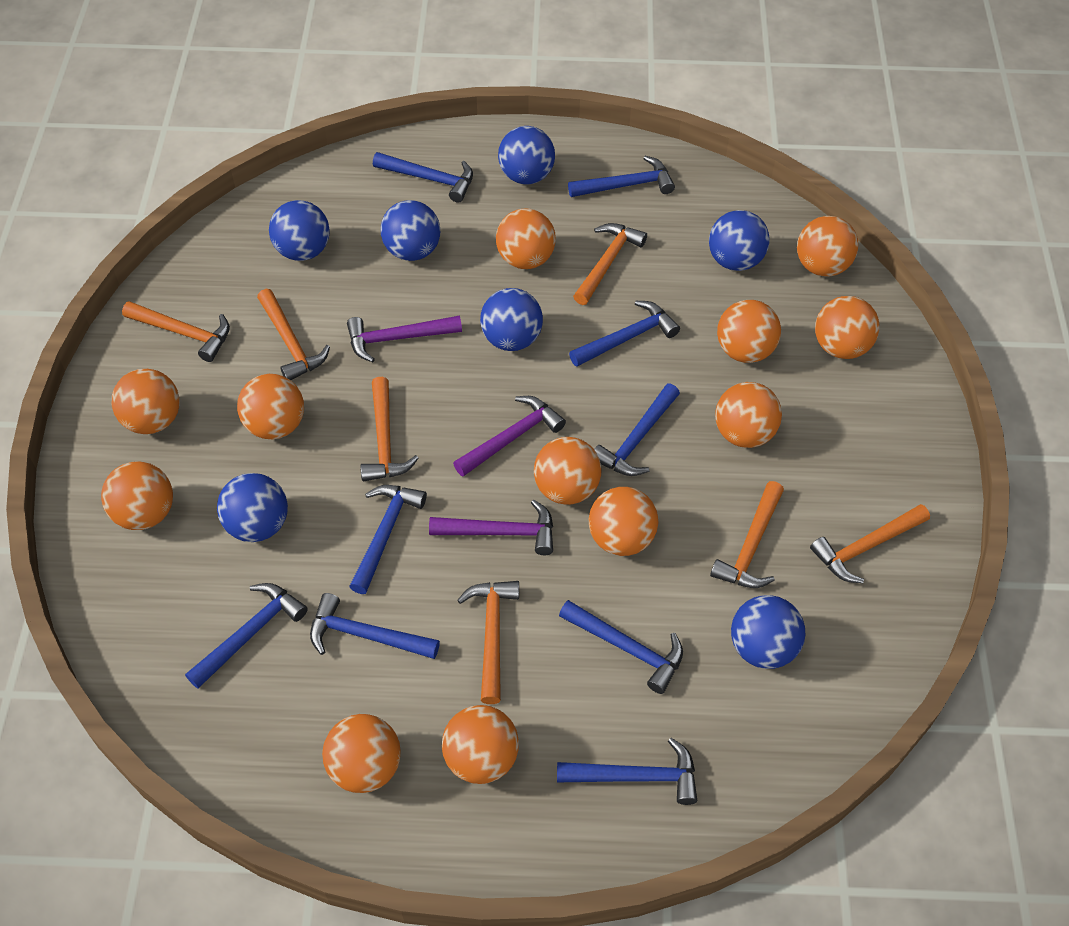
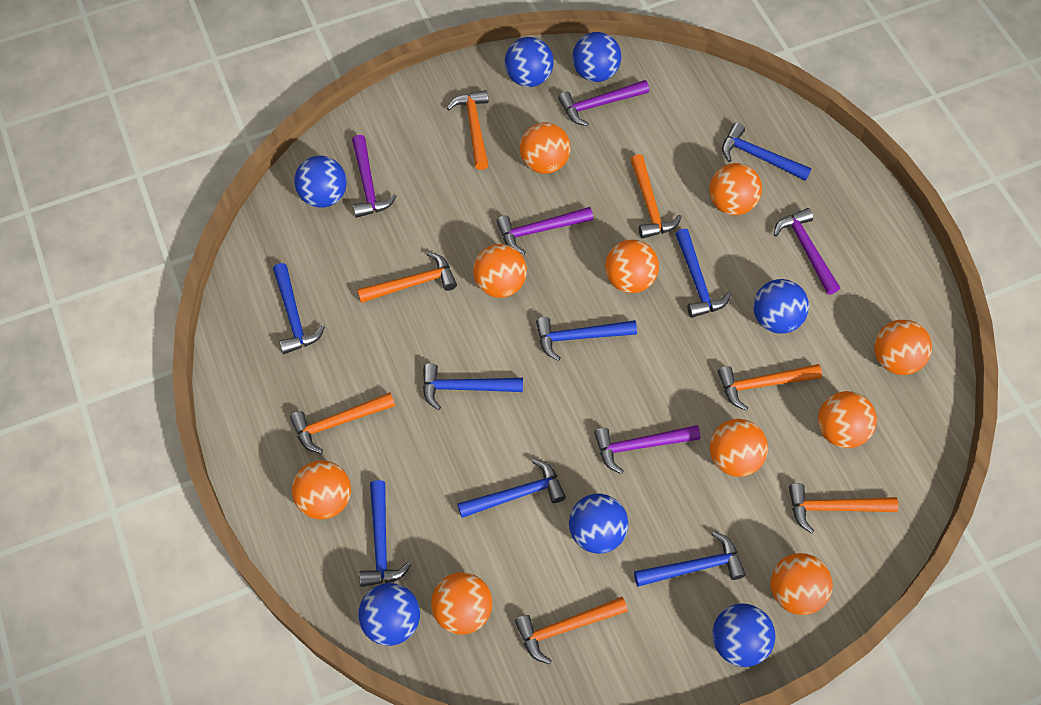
blue hammer: [185,583,308,688] [310,593,440,659] [349,485,427,594] [373,152,473,203] [557,738,697,805] [559,600,683,694] [568,156,675,197] [569,301,680,367] [594,384,680,476] = 9 -> [273,263,325,354] [359,480,412,587] [423,363,523,410] [457,458,566,518] [536,317,637,361] [634,531,746,587] [675,229,731,318] [722,123,812,181] = 8
orange ball: [101,461,173,530] [112,369,180,434] [237,374,304,439] [322,714,401,793] [442,705,519,784] [496,209,556,269] [534,437,601,505] [589,487,658,556] [715,382,782,448] [717,300,781,363] [797,216,859,277] [815,296,880,359] = 12 -> [292,460,351,519] [431,572,493,635] [473,244,527,298] [520,122,570,174] [605,239,659,293] [709,163,762,215] [710,419,768,477] [770,553,833,615] [818,391,877,448] [874,320,932,375] = 10
purple hammer: [347,316,462,362] [429,500,553,555] [453,396,566,476] = 3 -> [352,135,397,218] [496,207,593,254] [558,80,649,126] [594,425,700,474] [774,208,840,295] = 5

